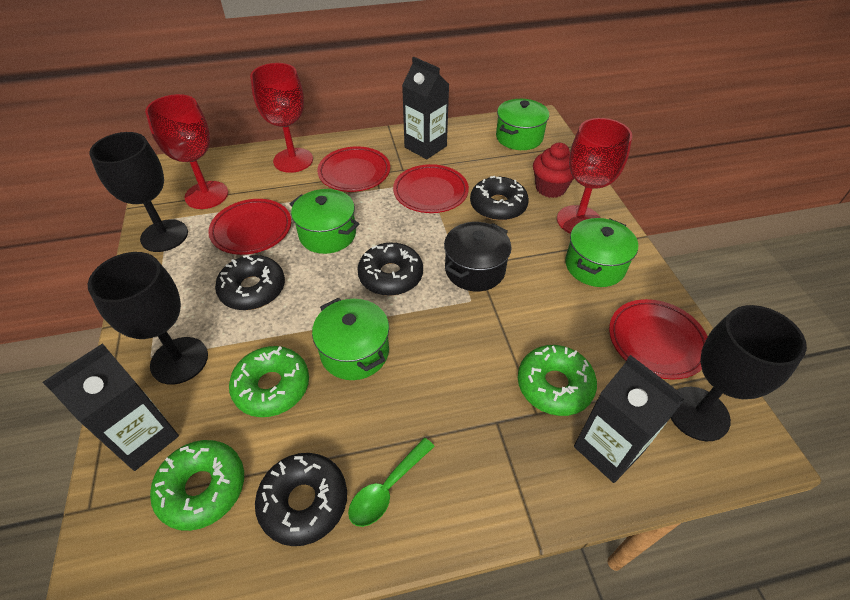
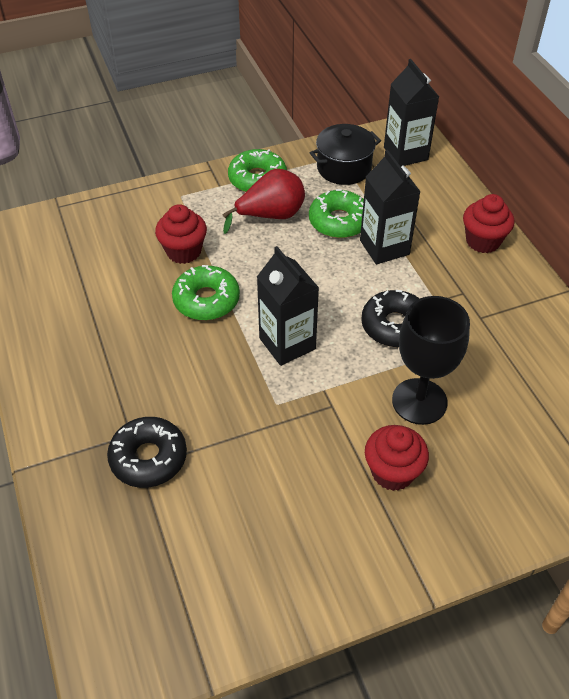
black donut: [215,255,285,310] [255,453,347,546] [357,242,423,296] [470,176,529,221] = 4 -> [107,417,187,488] [361,290,420,347] = 2
black goblet: [88,252,208,385] [89,132,188,252] [671,305,807,441] = 3 -> [392,296,470,425] = 1
green pot: [290,189,359,254] [312,298,389,380] [496,99,549,150] [565,218,638,287] = 4 -> none = 0
green spoon: [348,438,435,527] = 1 -> none = 0
red cupcake: [533,143,574,198] = 1 -> [155,204,207,264] [365,425,429,491] [463,194,514,253] = 3
red goblet: [145,94,228,209] [250,63,313,173] [557,118,632,234] = 3 -> none = 0
red pear: none = 0 -> [222,169,305,234] = 1
red plate: [208,199,291,255] [317,146,390,192] [393,164,469,213] [609,299,708,380] = 4 -> none = 0

